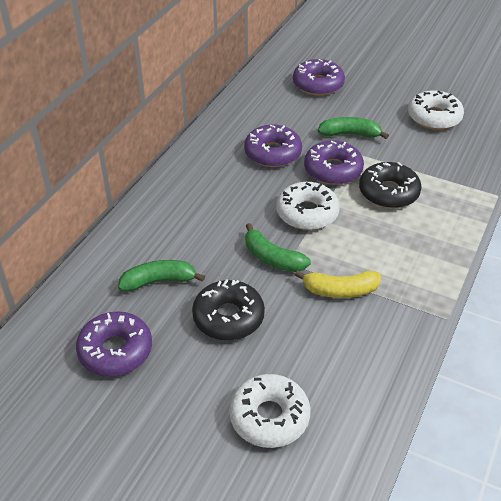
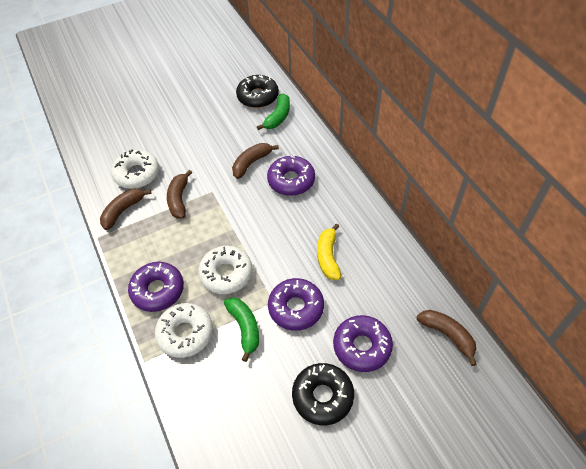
brown banana: none = 0 -> [100,189,151,230] [167,170,192,218] [232,143,279,179] [417,310,477,366] = 4
green banana: [118,260,205,292] [245,223,311,272] [318,117,389,139] = 3 -> [224,297,259,362] [257,94,290,130] = 2

